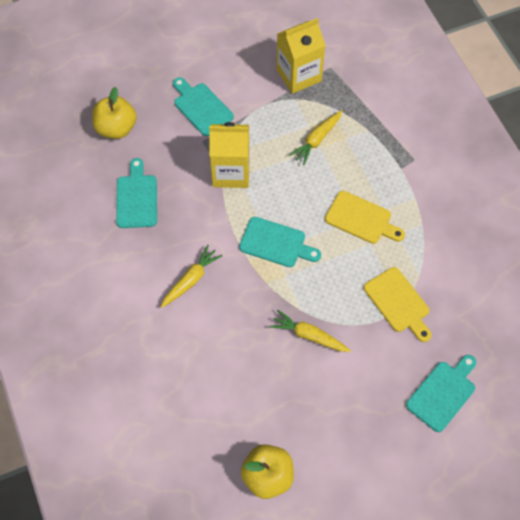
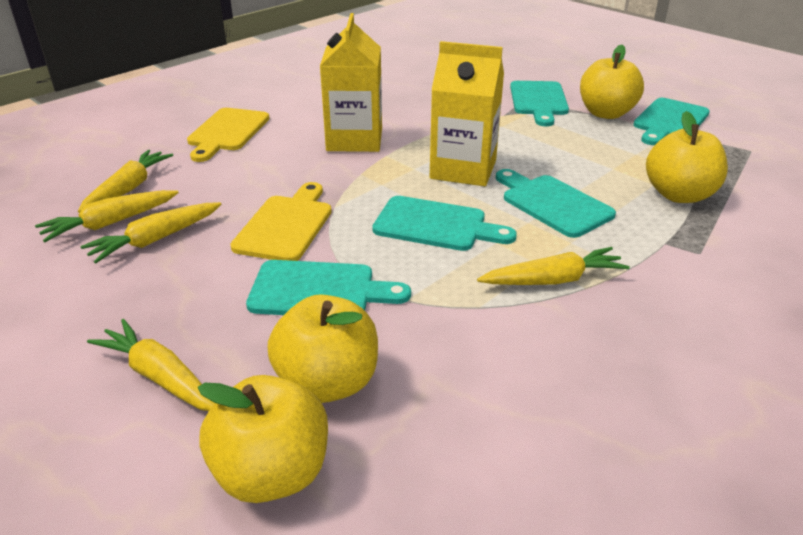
turquoise cutting board: [116,158,157,228] [173,77,234,136] [239,217,321,267] [406,355,476,432] = 4 -> [246,260,411,315] [372,196,517,251] [496,169,616,238] [510,81,569,126] [633,98,710,145] = 5
yellow apple: [92,87,137,139] [241,444,294,499] = 2 -> [198,375,328,503] [268,294,378,403] [580,45,644,119] [646,111,728,203] = 4
yellow carrot: [161,245,222,308] [270,310,351,352] [289,110,342,165] = 3 -> [35,190,179,242] [78,150,173,213] [80,202,221,263] [87,319,215,411] [477,247,630,285] = 5

